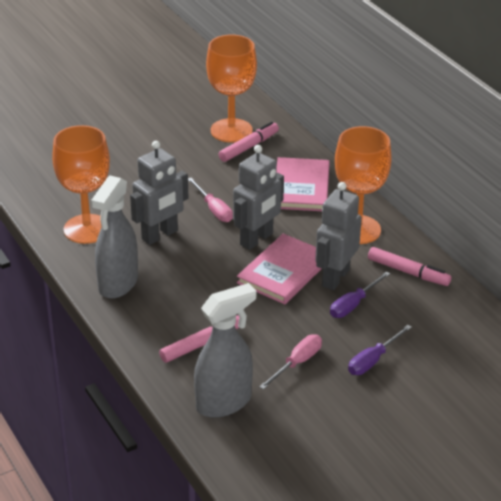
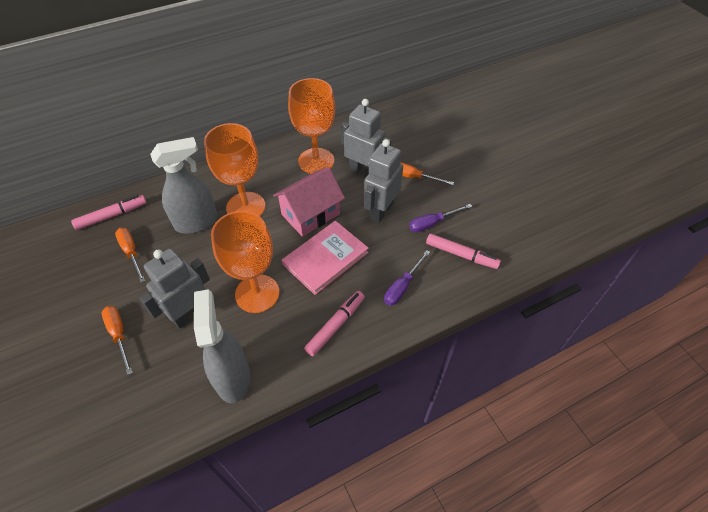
orange screwdriver: none = 0 -> [102,306,133,375] [115,228,145,283] [400,162,454,185] = 3
pink book: [237,234,322,304] [276,157,330,211] = 2 -> [282,221,369,295] = 1
pink house: none = 0 -> [273,167,345,237] = 1
pink screwdriver: [188,178,233,222] [259,334,322,390] = 2 -> none = 0

